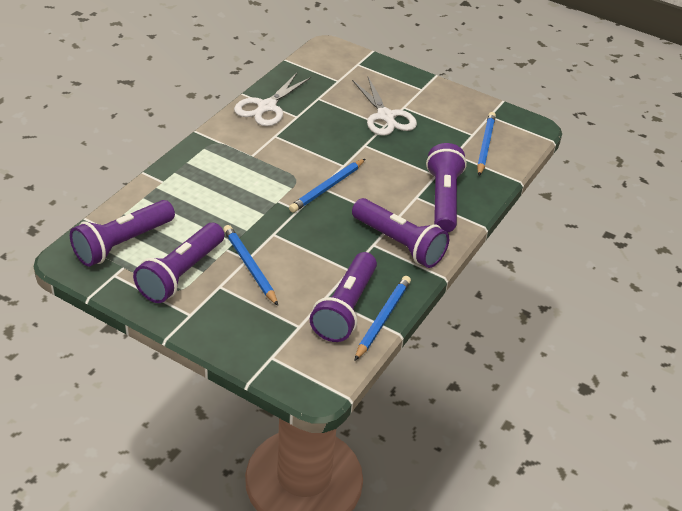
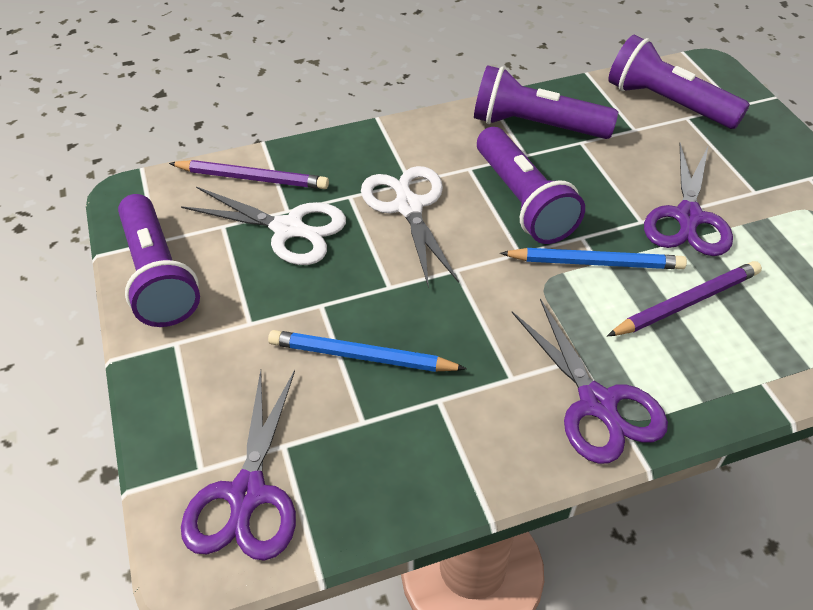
blue pencil: [223,225,278,306] [289,159,365,213] [354,276,411,361] [477,112,496,176] = 4 -> [268,330,467,372] [500,248,687,269] = 2
purple flashlight: [70,200,175,267] [133,223,224,303] [310,252,377,342] [352,198,449,268] [426,143,467,232] = 5 -> [118,194,200,327] [474,65,618,139] [477,127,585,244] [608,35,750,129] = 4
purple pencil: none = 0 -> [169,160,329,189] [607,261,762,336] = 2
purple scissors: none = 0 -> [181,370,296,561] [512,299,668,464] [644,143,733,256] = 3

